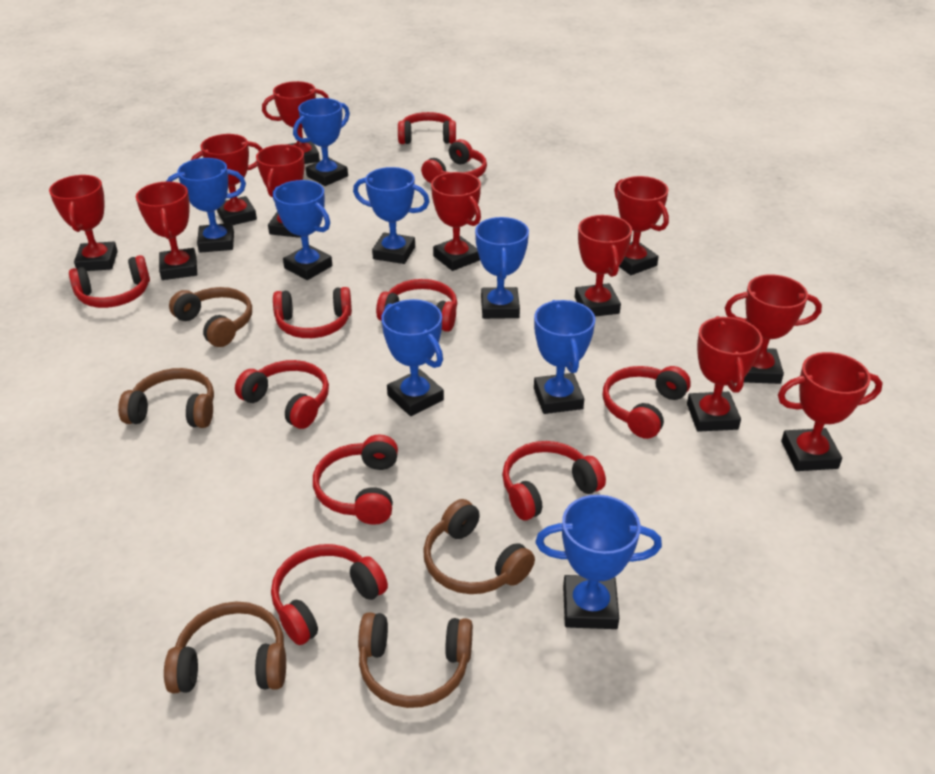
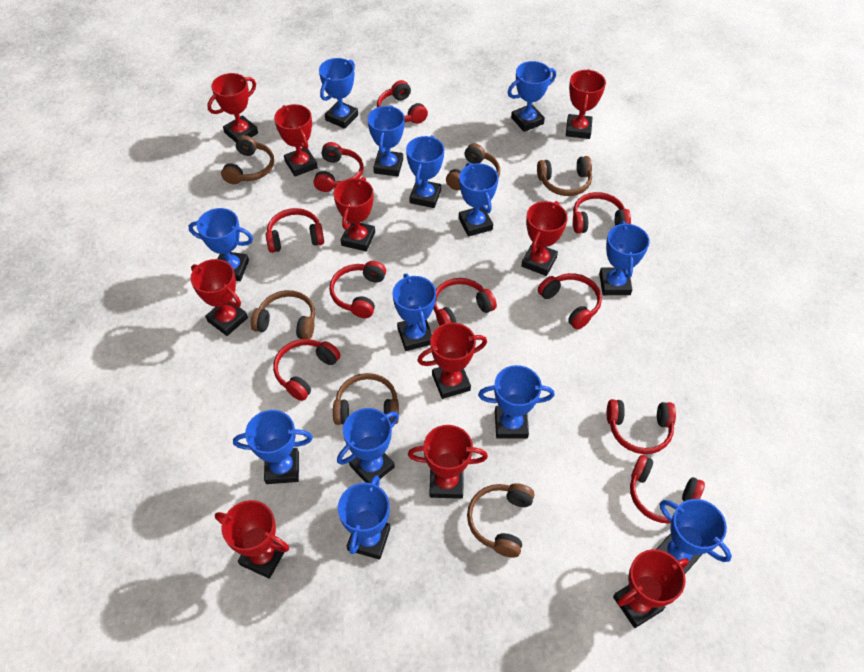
blue trophy: [166,158,246,253] [273,180,332,280] [293,98,350,186] [353,167,430,264] [381,299,444,416] [475,217,529,319] [534,300,595,414] [536,495,662,629] = 8 -> [188,208,253,281] [233,410,313,484] [319,58,358,129] [337,408,399,483] [338,475,390,560] [367,105,405,176] [393,274,436,351] [406,135,444,208] [459,163,499,237] [478,365,555,439] [508,61,556,132] [599,221,650,295] [657,499,732,574] = 13
brown headphones: [118,368,214,428] [164,601,286,694] [169,287,252,347] [358,612,473,708] [423,499,535,594] = 5 -> [221,135,274,184] [251,290,315,339] [333,373,399,425] [446,143,500,190] [467,483,534,558] [537,156,592,196] = 6
red trophy: [49,175,118,271] [136,181,197,280] [190,134,262,225] [256,144,305,238] [262,81,329,164] [431,172,481,271] [575,215,632,317] [614,176,669,275] [687,316,763,432] [725,274,822,384] [778,352,883,471] = 11 -> [191,259,248,336] [207,73,258,142] [215,500,289,579] [274,104,318,176] [333,177,375,251] [408,425,488,499] [417,323,487,399] [521,201,568,276] [566,69,606,139] [613,549,689,628] = 10

